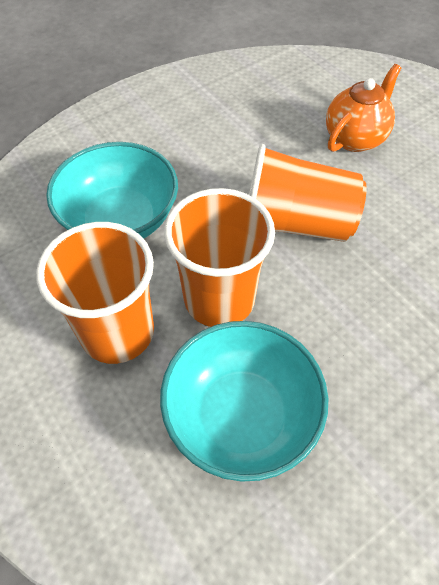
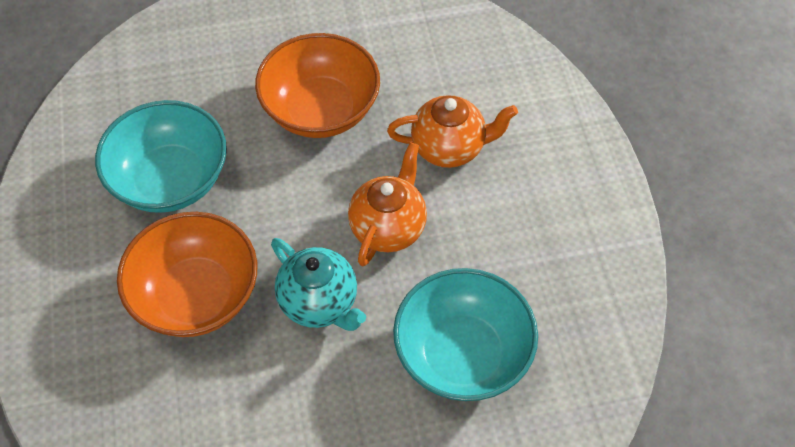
orange bowl: none = 0 -> [117,212,257,337] [255,33,380,138] = 2
orange cup: [36,222,154,364] [164,188,275,327] [249,144,367,242] = 3 -> none = 0
orange teapot: [326,64,402,152] = 1 -> [348,142,427,266] [387,95,518,168] = 2
turquoise teapot: none = 0 -> [271,238,366,331] = 1

